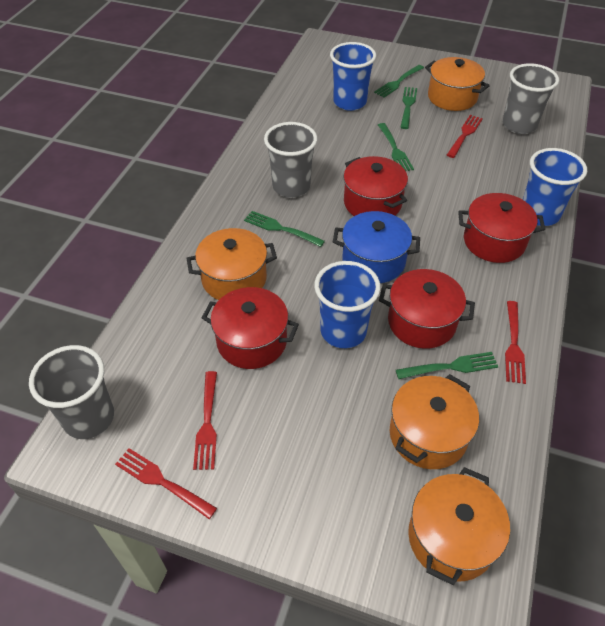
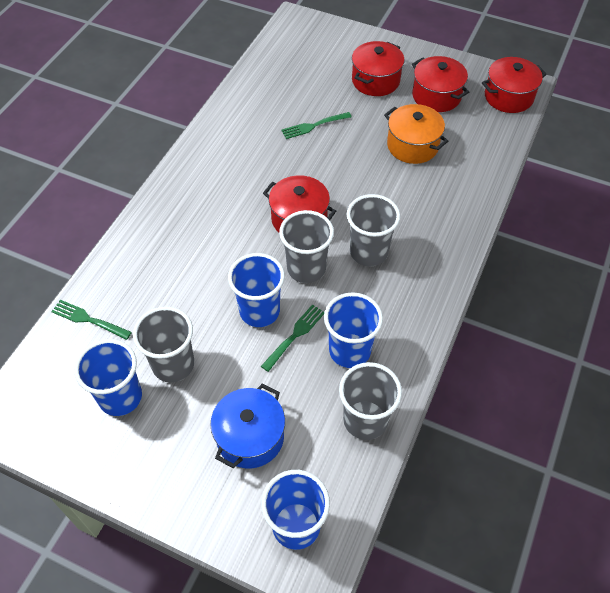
blue cup: [314,261,380,348] [330,42,376,111] [523,148,587,226] = 3 -> [74,339,142,416] [228,253,285,327] [261,470,330,550] [324,292,383,368] = 4
green fork: [244,211,325,247] [374,65,424,98] [378,123,414,171] [396,352,499,379] [400,87,417,129] = 5 -> [51,300,132,340] [261,304,324,372] [281,112,351,139] = 3
grey cup: [29,345,114,439] [264,122,317,198] [503,63,559,134] = 3 -> [133,306,194,383] [279,210,334,283] [339,362,402,440] [347,194,400,266] = 4
orange pot: [186,228,277,300] [390,374,479,469] [408,467,510,585] [425,57,490,111] = 4 -> [384,104,448,164] = 1
red fork: [115,448,217,519] [193,371,217,470] [447,115,483,158] [505,301,526,384] = 4 -> none = 0

